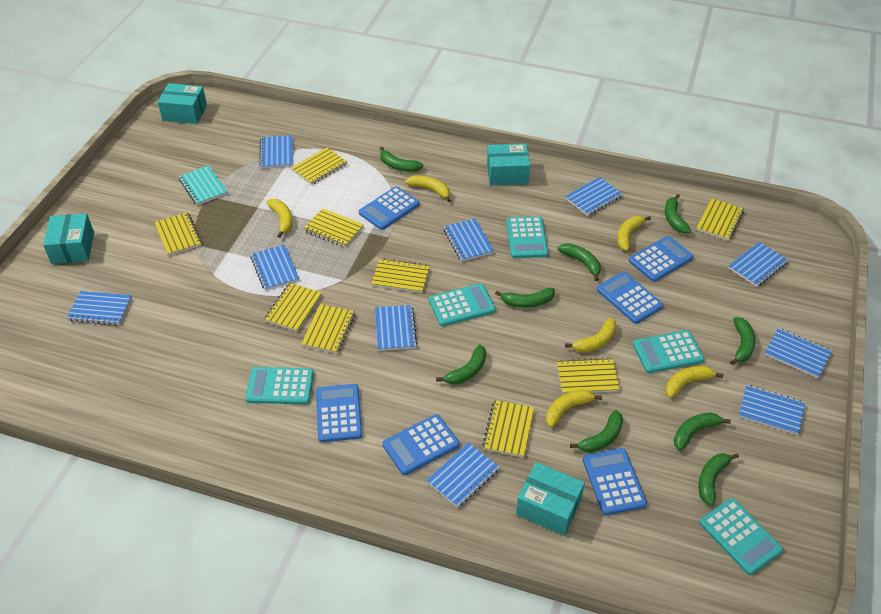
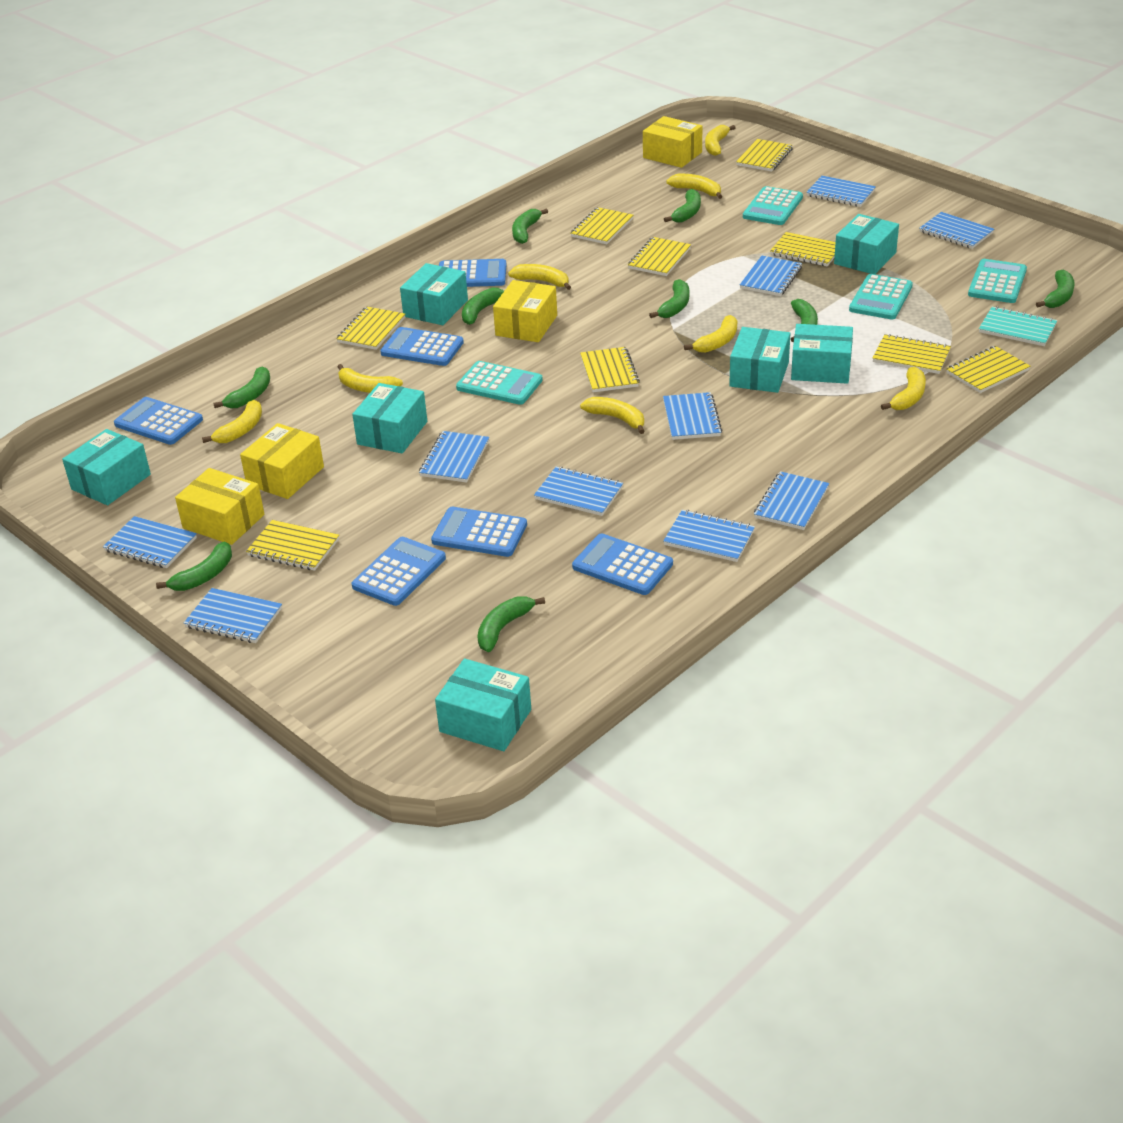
turquoise box: [43,213,94,264] [158,83,207,124] [487,144,530,186] [516,462,585,536] = 4 -> [62,429,151,505] [352,383,427,454] [400,263,468,325] [435,658,531,751] [729,327,790,393] [791,324,853,384] [834,214,899,274] = 7
turquoise calculator: [245,367,314,404] [429,283,496,326] [506,216,548,258] [633,330,704,373] [699,498,783,575] = 5 -> [456,361,543,405] [743,186,803,225] [849,274,913,320] [968,259,1027,303] = 4
yellow banana: [266,199,292,238] [405,175,451,202] [546,389,602,427] [565,318,616,353] [617,216,651,251] [666,366,723,398] = 6 -> [202,400,262,443] [338,364,403,393] [508,264,571,290] [580,397,645,434] [666,174,722,199] [684,315,737,353] [705,125,736,156] [881,367,926,410] = 8
yellow box: none = 0 -> [175,468,264,545] [240,423,324,499] [493,280,557,342] [643,116,702,168] = 4

